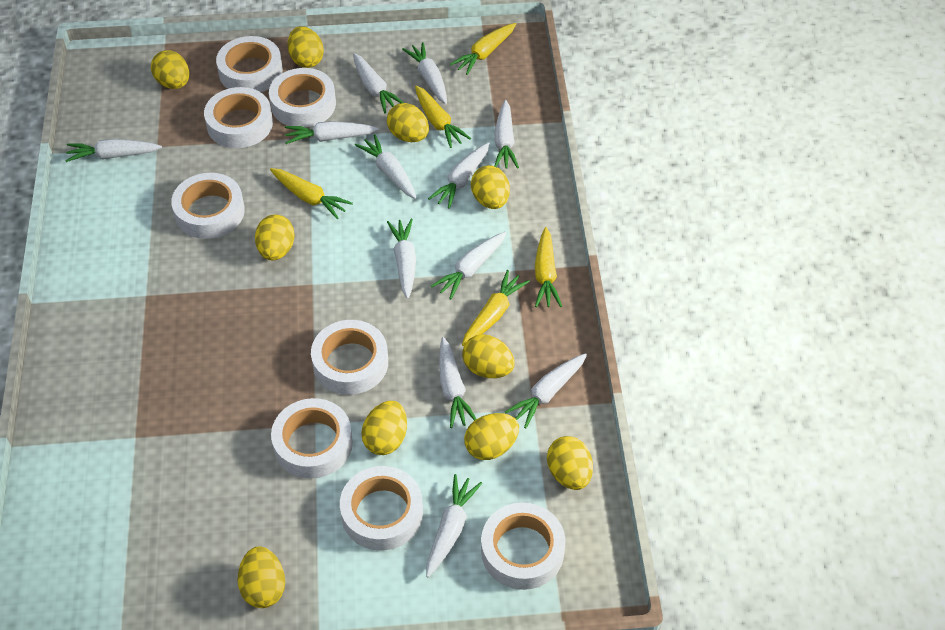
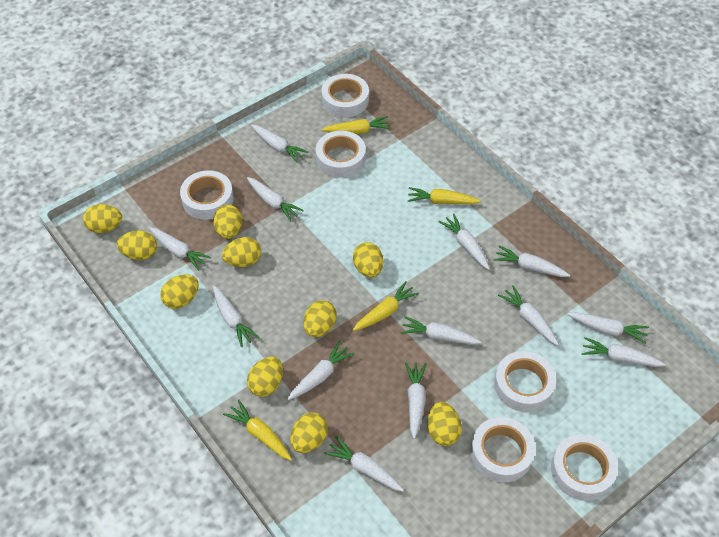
white carrot: [65,139,162,162] [285,121,379,144] [353,53,404,113] [355,134,417,199] [387,219,416,299] [402,42,447,104] [426,474,482,577] [428,142,490,209] [431,232,506,300] [439,337,476,428] [494,100,519,169] [505,353,587,428] = 12 -> [149,227,211,271] [213,285,259,347] [247,177,304,222] [251,125,308,163] [288,341,355,400] [324,436,404,492] [400,316,481,345] [405,362,426,439] [439,214,490,270] [494,245,570,277] [498,285,559,346] [568,312,649,344] [582,337,666,367] = 13
white tape: [171,173,245,239] [204,87,273,148] [216,36,283,92] [269,68,336,128] [271,398,353,479] [311,320,388,395] [340,466,423,551] [481,502,566,590] = 8 -> [180,170,234,220] [316,130,366,178] [321,74,369,117] [471,417,535,482] [494,351,556,412] [551,434,618,501] = 6
yellow carrot: [270,168,353,219] [415,85,471,148] [450,23,516,75] [462,270,530,346] [535,227,562,307] = 5 -> [223,399,292,461] [322,116,391,134] [353,281,419,331] [408,187,481,204] = 4

